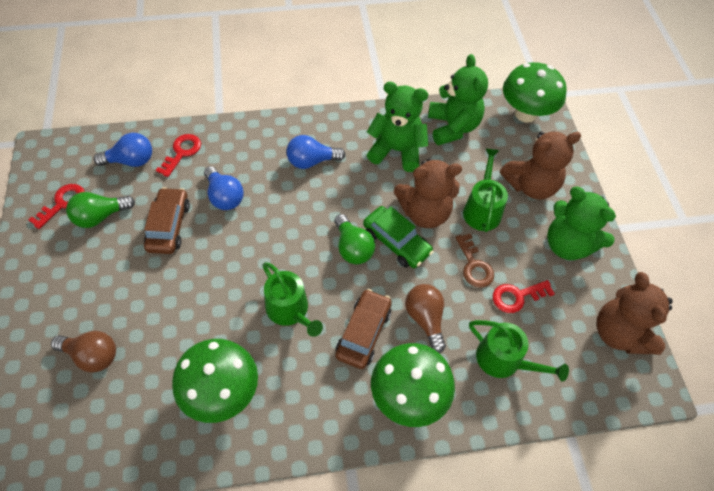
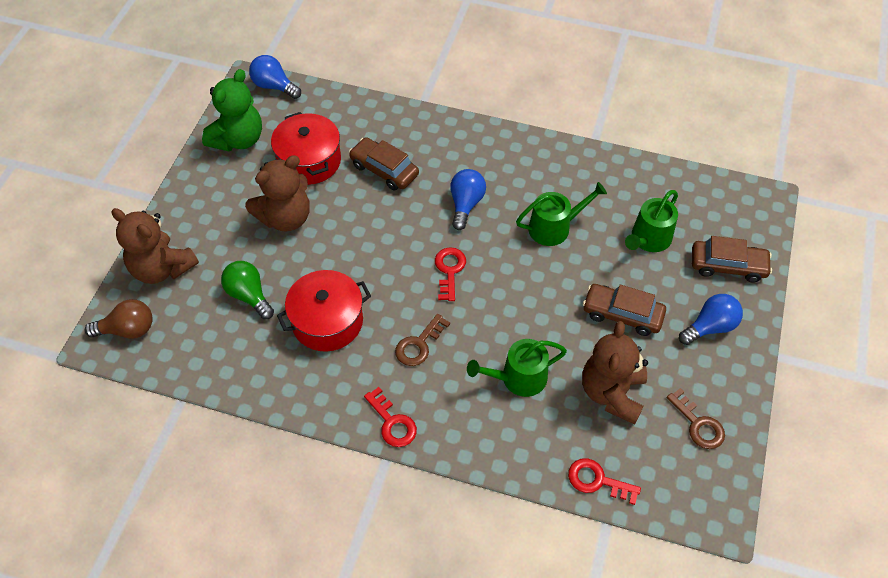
brown car: [144,187,190,254] [335,289,392,369] = 2 -> [349,137,419,191] [583,284,666,336] [692,236,772,283] = 3
brown key: [456,234,494,288] = 1 -> [395,314,450,366] [666,388,725,449] = 2
brown light bulb: [51,331,116,373] [405,284,446,353] = 2 -> [85,299,153,339] = 1
green car: [363,206,433,268] = 1 -> none = 0
green light bulb: [66,192,135,228] [335,214,375,264] = 2 -> [221,261,274,319] = 1
green mushroom: [172,339,258,423] [371,343,455,427] [503,62,567,123] = 3 -> none = 0
green teddy bear: [367,82,428,172] [428,54,488,145] [547,187,616,260] = 3 -> [202,69,262,151] = 1
red pot: none = 0 -> [271,112,341,185] [277,270,371,352] = 2

